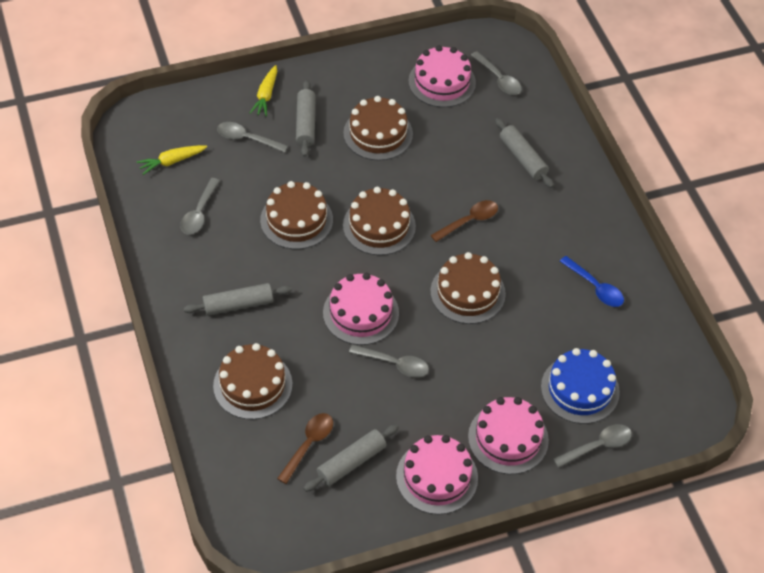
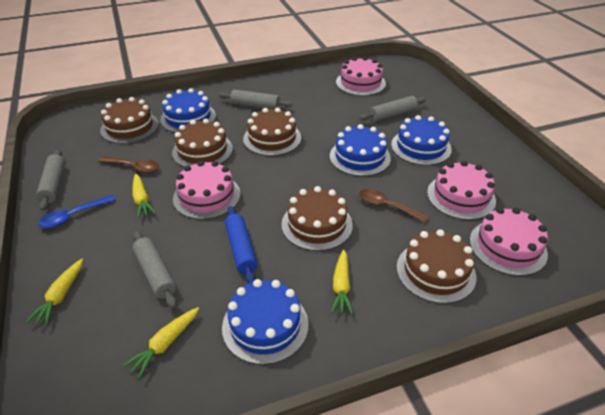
blue cake: [541,348,620,424] = 1 -> [160,88,216,133] [222,279,308,365] [330,124,391,176] [391,115,452,165] = 4
blue rolling pin: none = 0 -> [225,206,258,283] = 1
grey spoon: [180,178,220,235] [217,122,288,153] [349,344,429,378] [471,51,522,95] [553,424,632,468] = 5 -> none = 0
yellow carrot: [137,145,207,175] [250,65,277,116] = 2 -> [26,259,83,326] [123,307,199,378] [132,174,156,218] [331,250,353,315] = 4

